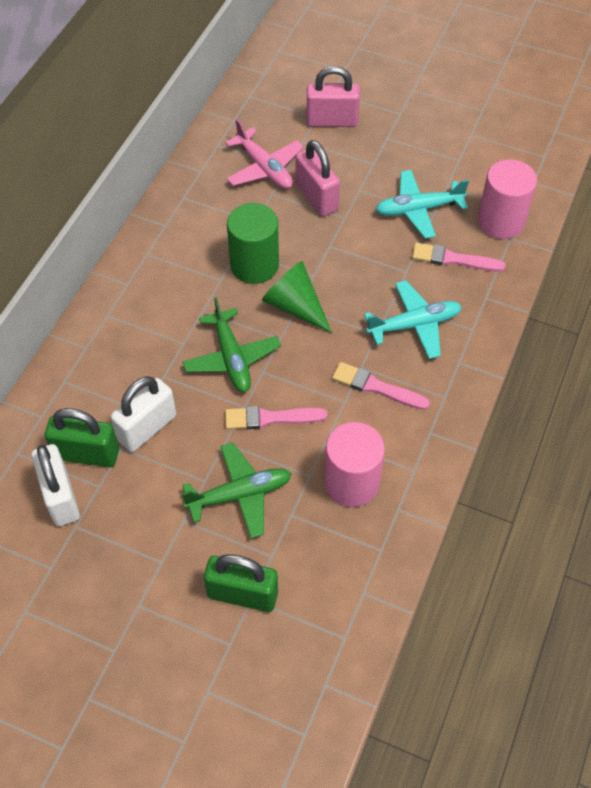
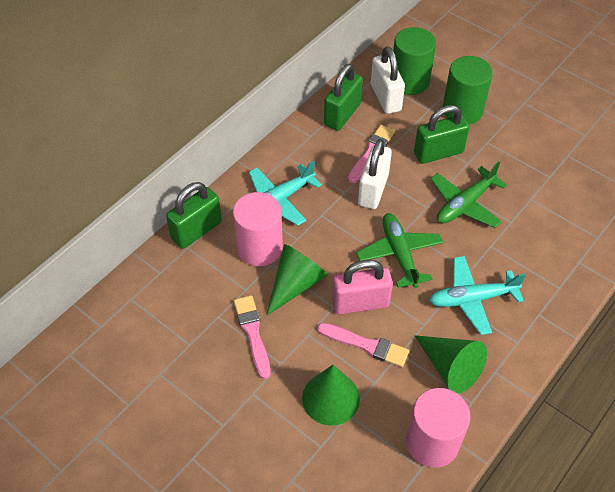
green cone: [262,261,332,333] = 1 -> [266,244,328,316] [302,365,360,426] [414,335,487,394] = 3
green cylinder: [227,203,279,284] = 1 -> [393,27,436,95] [443,56,493,124] = 2
green padlock: [45,408,119,467] [204,554,278,612] = 2 -> [166,182,222,249] [324,64,363,131] [414,105,469,164] = 3
pink padlock: [296,140,340,216] [306,66,360,127] = 2 -> [332,260,393,314] = 1
pink plane: [225,119,303,189] = 1 -> none = 0

